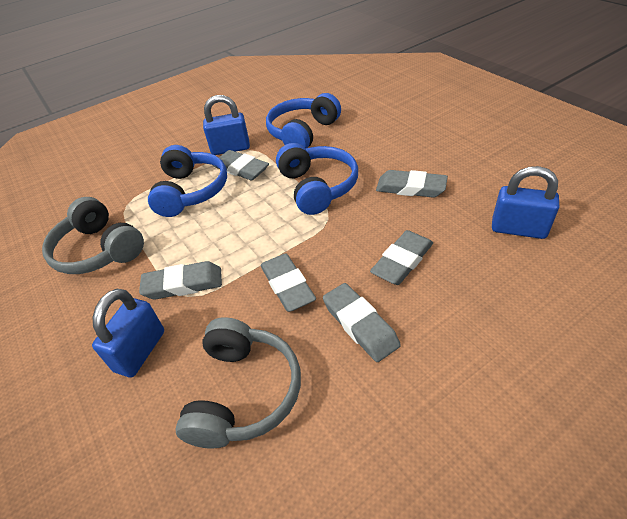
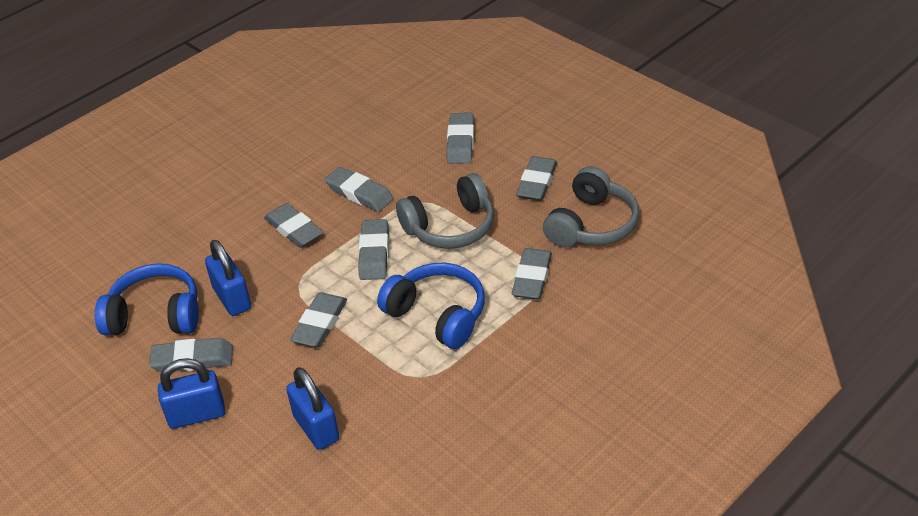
blue headphones: [148,145,227,217] [266,93,341,149] [276,143,358,215] = 3 -> [95,263,199,335] [377,262,485,349] = 2
grey eraser: [139,261,222,300] [213,150,269,181] [261,253,316,312] [323,283,401,362] [370,230,433,285] [376,170,448,198] = 6 -> [149,338,233,372] [264,203,324,248] [290,292,347,347] [325,167,393,212] [358,219,389,280] [447,113,474,164] [512,248,552,299] [516,156,557,201] = 8

